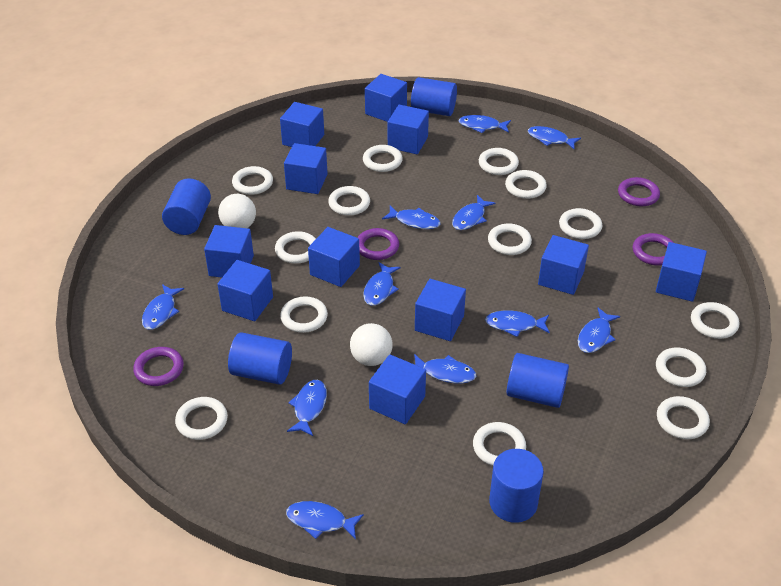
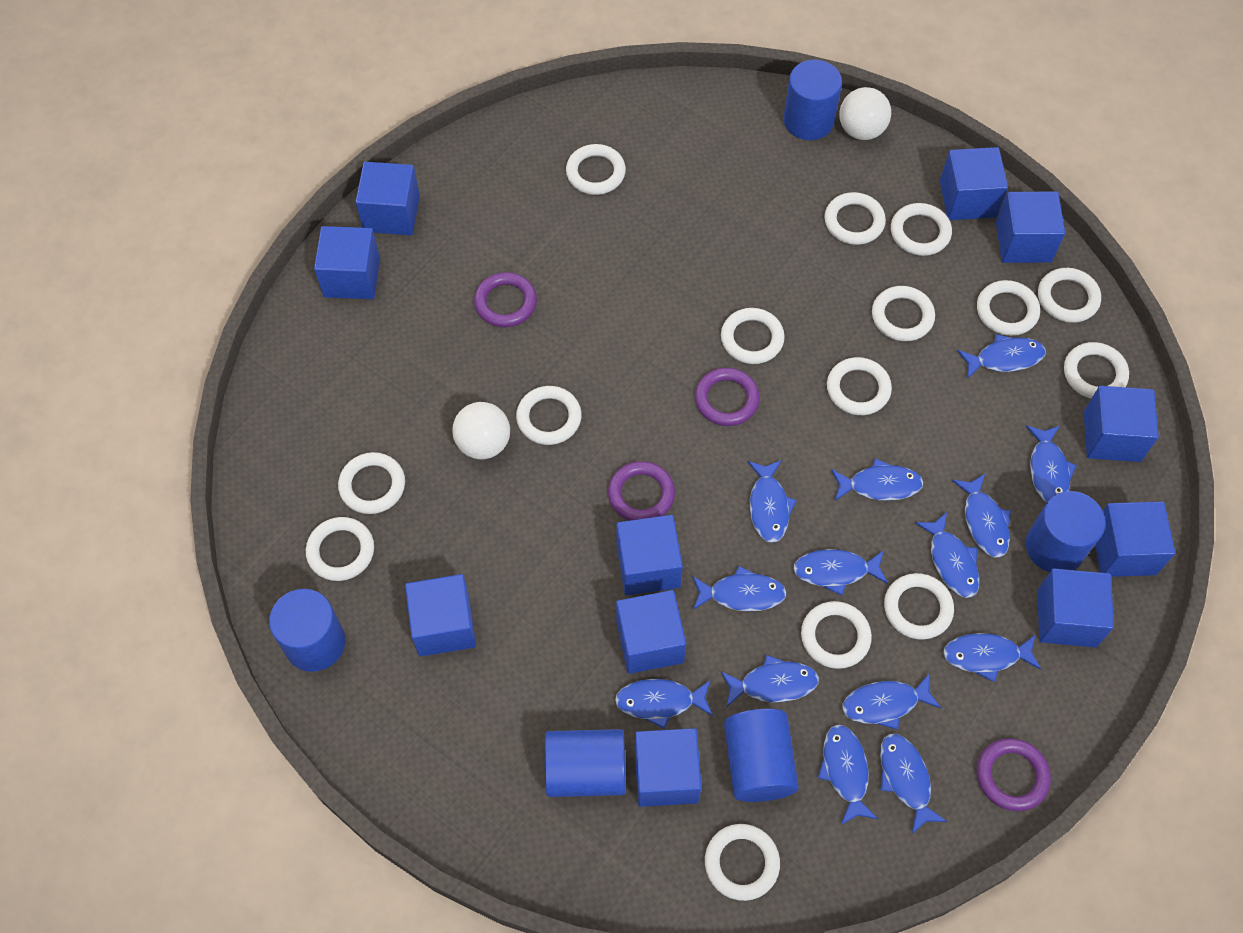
blue fish: [142,284,184,330] [286,501,364,539] [287,380,327,436] [363,262,401,306] [382,206,441,229] [414,354,476,383] [452,195,496,230] [459,115,511,133] [485,310,550,337] [528,126,581,149] [578,308,620,353] = 11 -> [615,679,713,729] [692,566,787,611] [721,655,819,707] [748,460,797,543] [793,549,888,595] [818,725,878,825] [831,458,923,501] [842,673,941,730] [880,734,947,834] [915,512,980,598] [943,633,1041,682] [952,474,1011,558] [957,334,1046,379] [1026,425,1077,503] = 14
white ring: [175,397,228,440] [232,166,273,195] [275,231,316,264] [280,296,328,333] [328,186,370,216] [363,145,403,172] [473,422,526,466] [479,148,519,175] [488,224,532,255] [505,170,547,199] [559,208,602,239] [656,348,706,387] [657,396,710,439] [691,302,739,339] = 14 -> [306,517,374,581] [338,452,405,514] [516,386,582,445] [566,144,626,195] [705,824,780,901] [721,308,785,364] [801,601,872,669] [824,192,886,245] [827,357,892,415] [872,286,935,341] [884,573,954,640] [891,203,952,256] [977,280,1040,336] [1038,268,1101,323] [1064,342,1129,399] = 15

